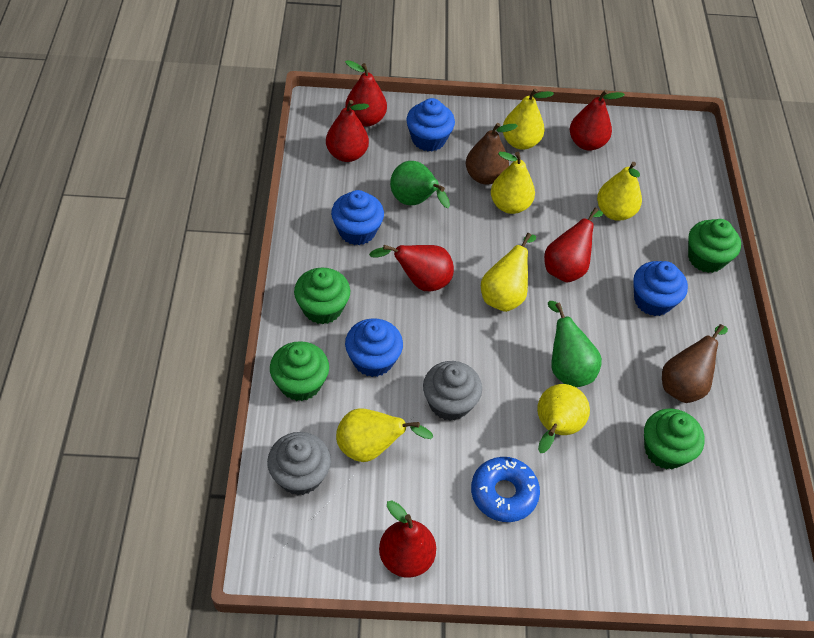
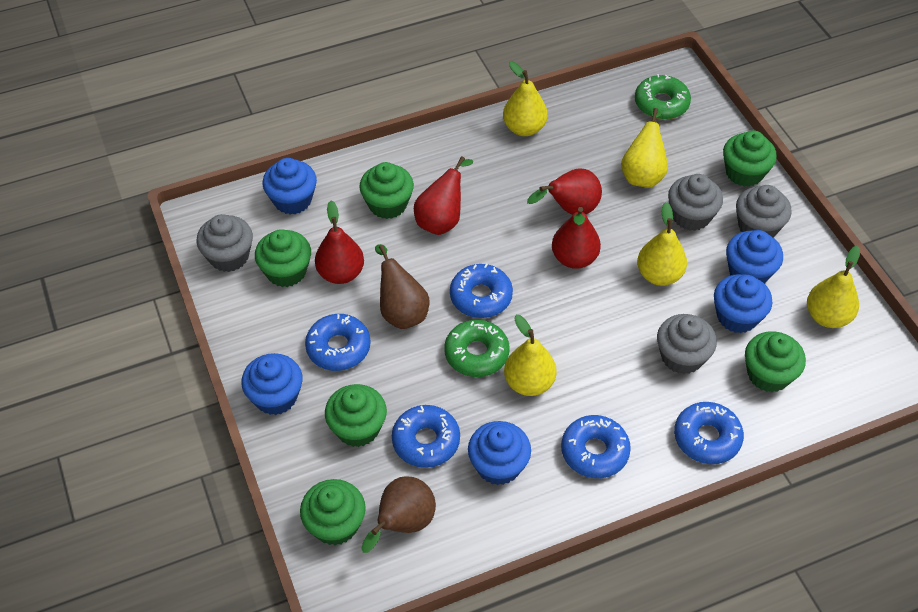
blue cupcake: [331,190,384,245] [345,318,403,377] [406,98,455,151] [633,261,688,316] = 4 -> [241,353,303,415] [263,158,317,215] [468,421,531,485] [714,274,772,333] [726,230,783,284] = 5
blue donut: [471,457,540,522] = 1 -> [305,314,371,371] [392,405,460,468] [450,263,513,318] [561,415,631,478] [674,402,744,464] = 5
green cupcake: [270,341,329,401] [294,268,350,324] [644,408,705,470] [688,219,741,273] = 4 -> [255,229,311,287] [300,479,366,545] [325,384,387,447] [359,162,414,219] [723,130,777,187] [745,331,806,392] = 6
green donut: none = 0 -> [444,320,510,377] [635,74,691,120] = 2
green pear: [390,161,450,208] [548,301,602,387] = 2 -> none = 0
grey cupcake: [267,432,331,496] [423,361,482,421] = 2 -> [196,214,253,272] [657,314,717,374] [668,174,723,231] [736,185,792,238] = 4
red pear: [326,100,369,162] [345,60,387,127] [369,245,454,291] [379,500,436,578] [544,208,603,283] [570,90,625,151] = 6 -> [315,201,364,284] [414,156,474,235] [527,168,602,215] [552,207,601,269] = 4
yellow pear: [336,408,433,462] [481,233,536,312] [491,152,535,214] [503,88,554,150] [537,384,590,453] [597,162,642,221] = 6 -> [503,61,548,136] [504,315,557,396] [621,108,668,188] [637,202,687,286] [807,246,860,328] = 5

